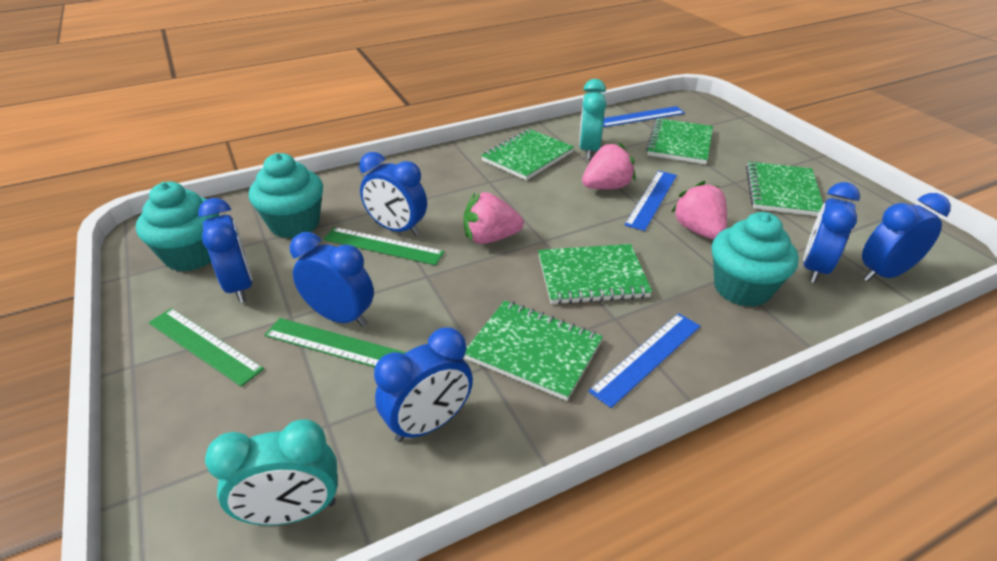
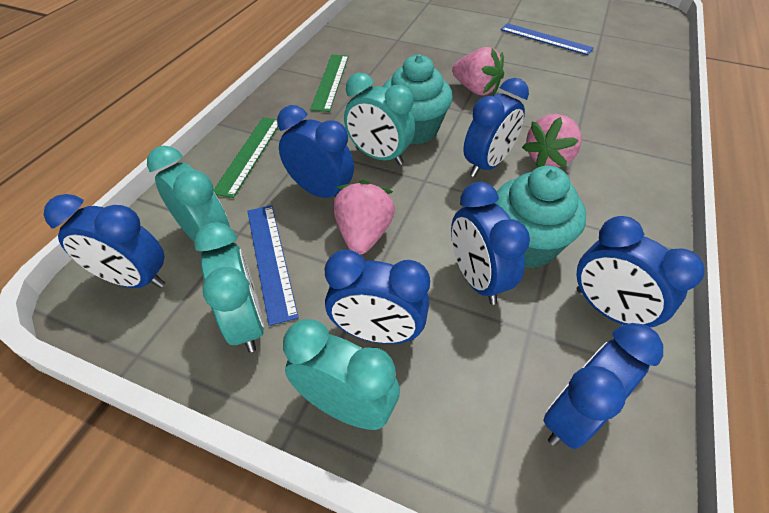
blue clock: [198,198,253,303] [290,232,374,327] [359,152,427,236] [374,327,473,442] [803,182,860,283] [862,193,951,281] = 6 -> [43,194,165,288] [277,105,354,198] [325,250,430,344] [451,182,530,305] [463,78,529,177] [543,323,663,449] [576,216,705,328] = 7
blue ruler: [588,313,700,408] [603,106,685,127] [625,171,677,231] = 3 -> [247,205,299,326] [500,23,594,55] = 2
green notebook: [464,301,603,401] [481,129,574,180] [538,244,652,305] [646,118,713,164] [746,162,823,216] = 5 -> none = 0
green ruler: [148,308,264,387] [265,318,406,367] [323,227,445,265] = 3 -> [213,117,278,198] [310,54,349,112] = 2
turquoise clock: [205,419,338,525] [579,79,606,159] = 2 -> [147,146,230,241] [194,222,264,352] [283,319,400,430] [344,73,415,165] = 4
turquoise cupcake: [136,182,219,272] [249,153,323,238] [712,212,799,307] = 3 -> [383,54,453,144] [495,166,586,268] = 2

